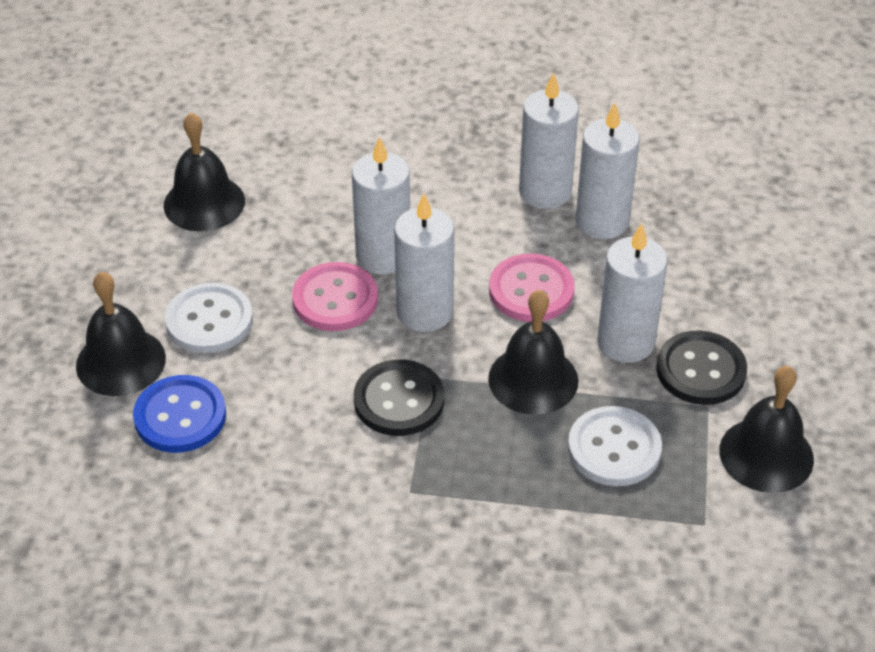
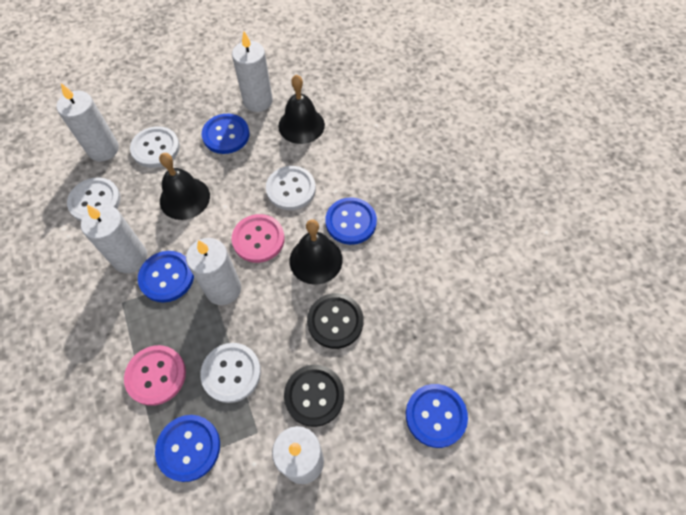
black bell: [76,272,166,396] [164,112,245,231] [488,290,579,415] [719,366,814,493] = 4 -> [159,153,210,220] [278,75,325,144] [289,219,343,285] = 3
blue button: [133,375,226,453] = 1 -> [138,251,194,303] [155,415,220,482] [202,114,250,154] [325,197,377,245] [406,384,468,448] = 5
white button: [165,283,253,353] [568,406,662,486] = 2 -> [67,178,121,221] [130,126,180,168] [200,343,261,403] [266,166,316,210] = 4

